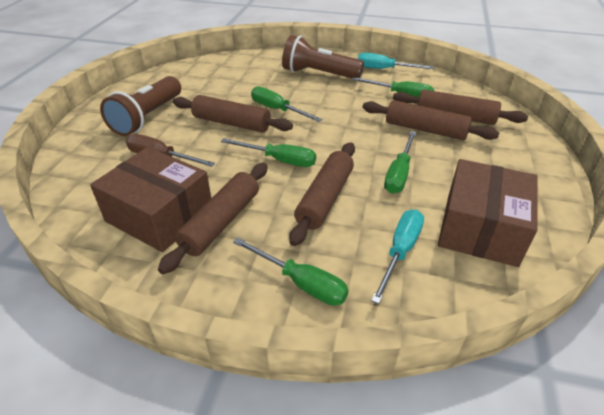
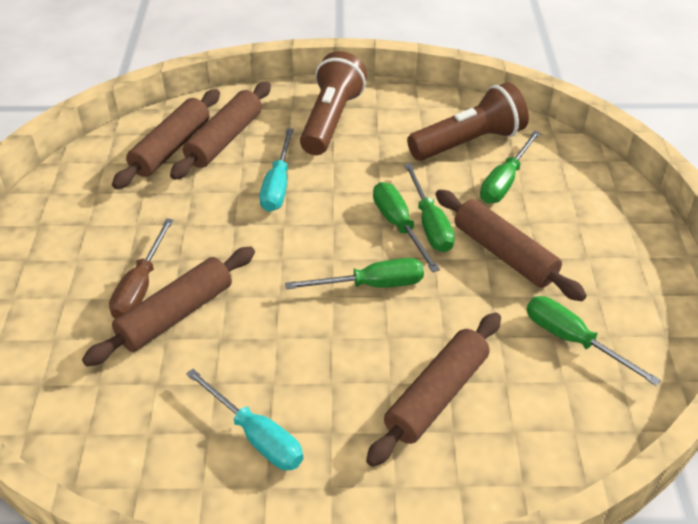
brown box: [90,147,211,252] [438,159,538,267] = 2 -> none = 0

